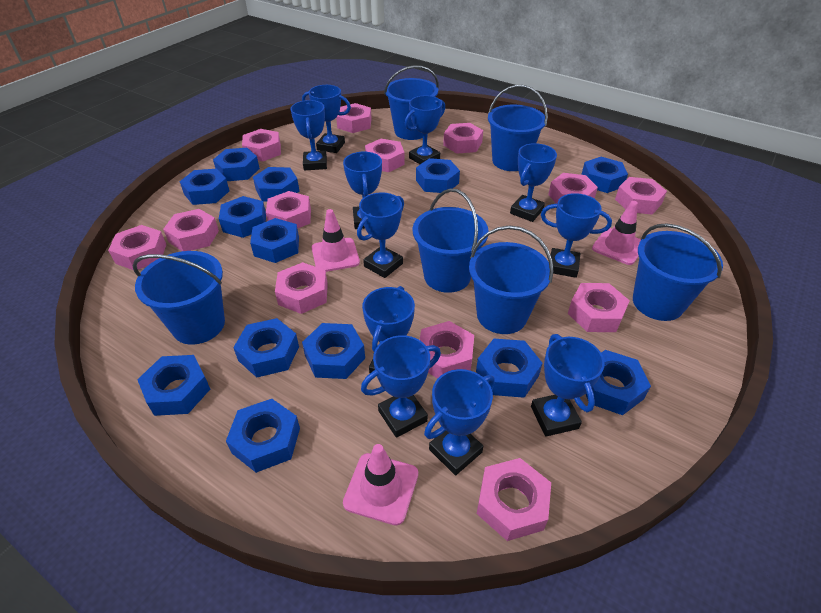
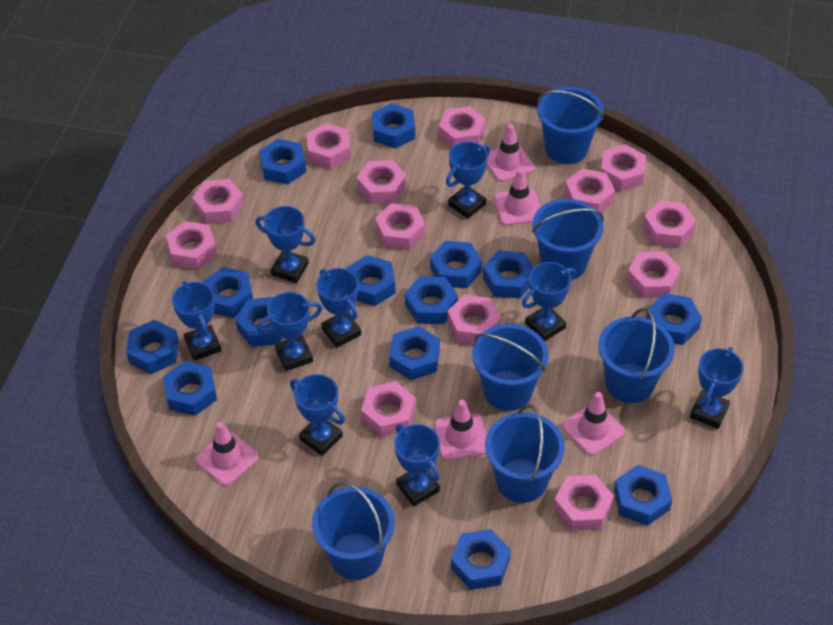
blue nut: [137,355,210,416] [180,169,229,205] [213,148,260,181] [219,196,266,238] [226,399,300,473] [233,318,299,378] [250,218,299,263] [253,167,299,202] [302,323,365,379] [416,158,460,193] [476,339,543,398] [581,157,628,193] [586,350,651,415] = 13 -> [126,320,179,374] [163,361,217,416] [203,267,253,318] [235,297,282,347] [259,139,306,184] [346,255,396,306] [372,103,415,149] [389,326,440,380] [405,276,458,324] [430,241,482,288] [451,529,511,590] [483,250,534,299] [614,465,672,526] [646,293,702,345] = 14
blue trophy: [290,100,327,170] [302,85,351,153] [343,152,382,229] [357,192,404,278] [361,335,441,438] [362,286,415,374] [405,95,445,164] [424,369,495,475] [510,143,557,222] [531,334,605,437] [541,193,612,278] = 11 -> [172,281,222,361] [256,206,316,283] [257,292,322,371] [290,374,345,456] [317,268,361,347] [394,424,440,506] [446,142,490,219] [522,262,576,341] [690,347,744,429] = 9
pink traffic cone: [312,209,360,272] [343,444,418,526] [592,201,641,265] = 3 -> [195,422,259,486] [435,400,486,460] [487,124,535,182] [494,168,541,226] [562,392,625,456] = 5

